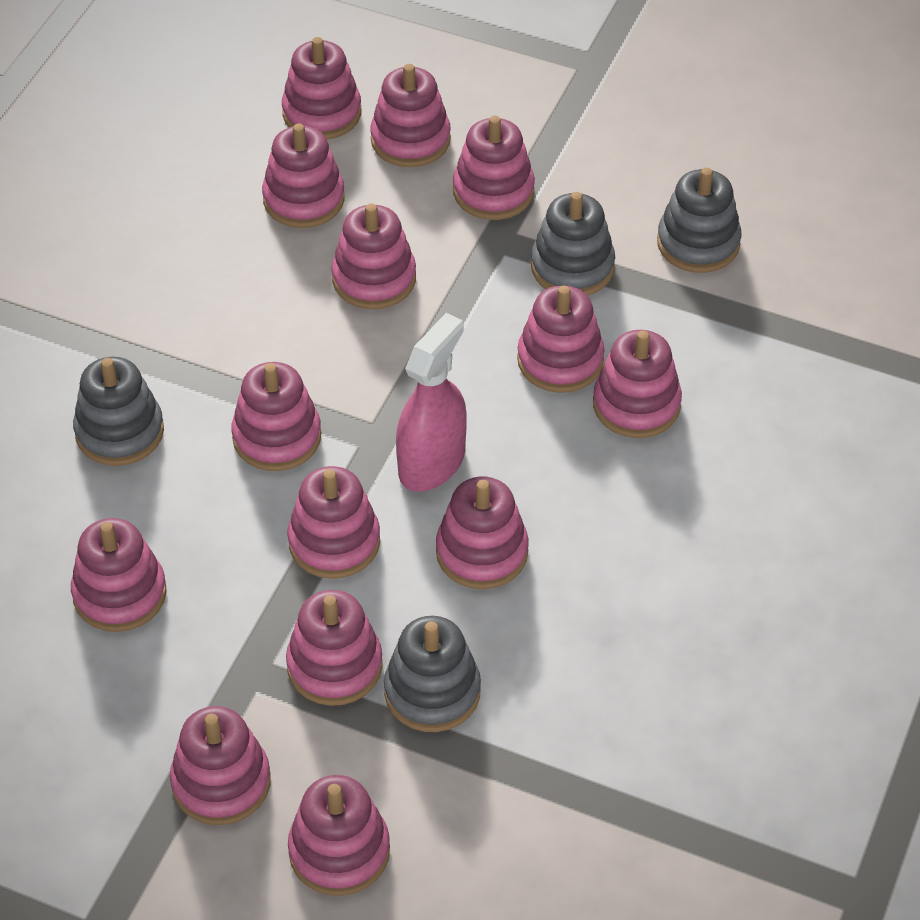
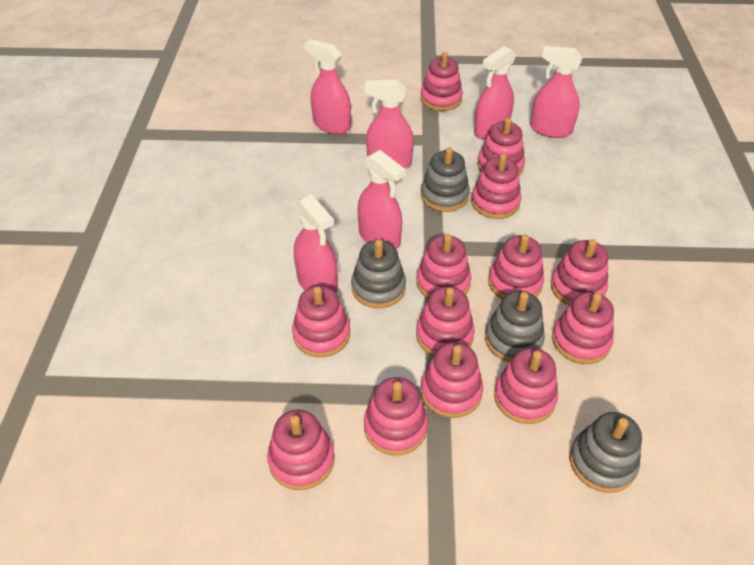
pink spray bottle: [396,313,467,492] = 1 -> [294,194,338,293] [305,39,351,134] [358,150,406,249] [364,80,414,169] [474,46,516,140] [530,46,582,138] = 6
pink stacking toy: [71,518,167,632] [170,706,271,825] [231,362,321,471] [262,123,345,228] [282,37,361,140] [286,590,383,706] [287,466,380,579] [288,775,390,896] [332,204,416,309] [370,64,451,167] [436,477,528,589] [453,116,535,220] [517,285,605,393] [593,330,682,438] = 14 -> [267,410,334,490] [292,286,350,357] [364,377,428,455] [416,234,471,298] [416,287,475,356] [420,52,463,111] [421,342,483,418] [471,154,521,219] [477,118,525,175] [488,234,544,299] [494,348,558,424] [551,239,608,306] [552,292,614,364] = 13

